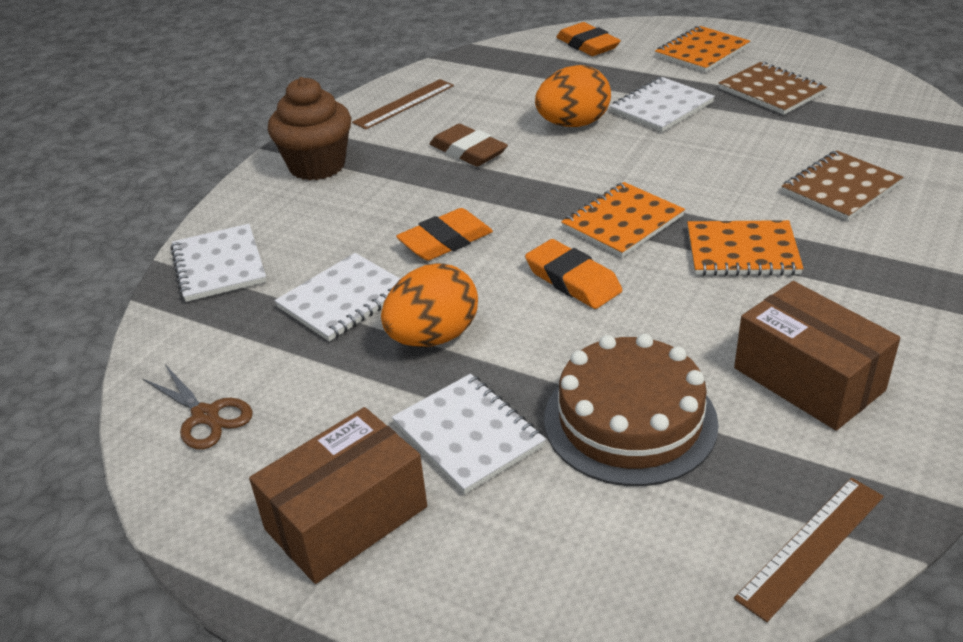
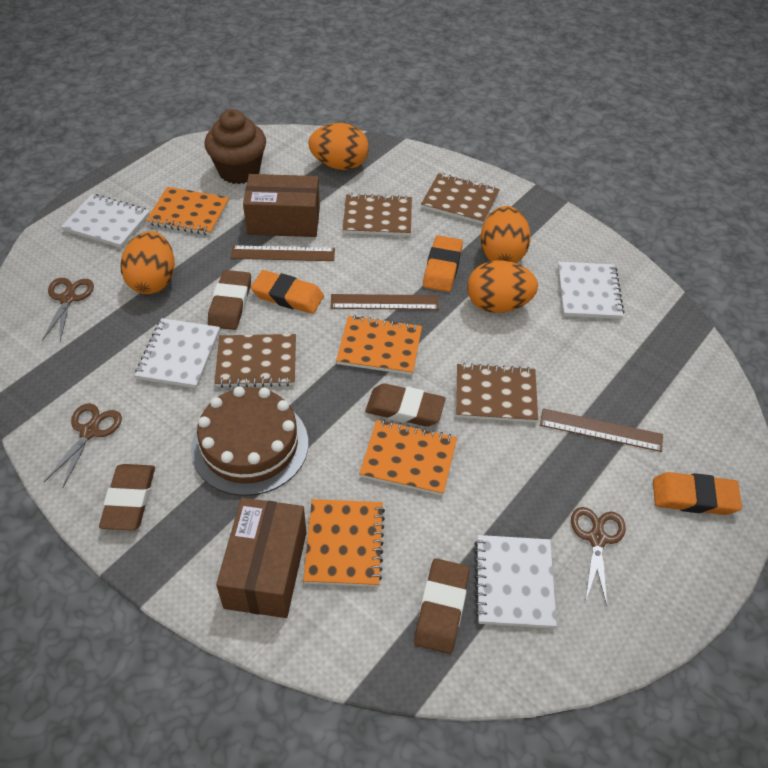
brown eraser: [430,124,508,167] = 1 -> [99,464,155,530] [208,270,251,330] [365,383,446,427] [414,558,470,654] = 4
brown notebook: [719,62,827,115] [781,150,903,221] = 2 -> [214,334,296,388] [343,193,412,236] [421,173,500,224] [456,363,538,423] = 4
brown ruler: [352,79,454,130] [734,478,884,622] = 2 -> [231,245,335,261] [331,294,439,310] [540,408,663,452] = 3
brown scissors: [143,365,253,449] = 1 -> [42,278,94,341] [44,403,122,488] [571,507,626,605] = 3
orange egg: [381,263,478,347] [535,65,611,127] = 2 -> [120,231,175,294] [308,123,369,170] [467,260,538,313] [480,206,531,263] = 4
orange notebook: [561,182,685,257] [655,26,750,72] [687,220,804,276] = 3 -> [146,187,229,235] [303,499,385,587] [336,315,422,375] [359,420,457,496] = 4

